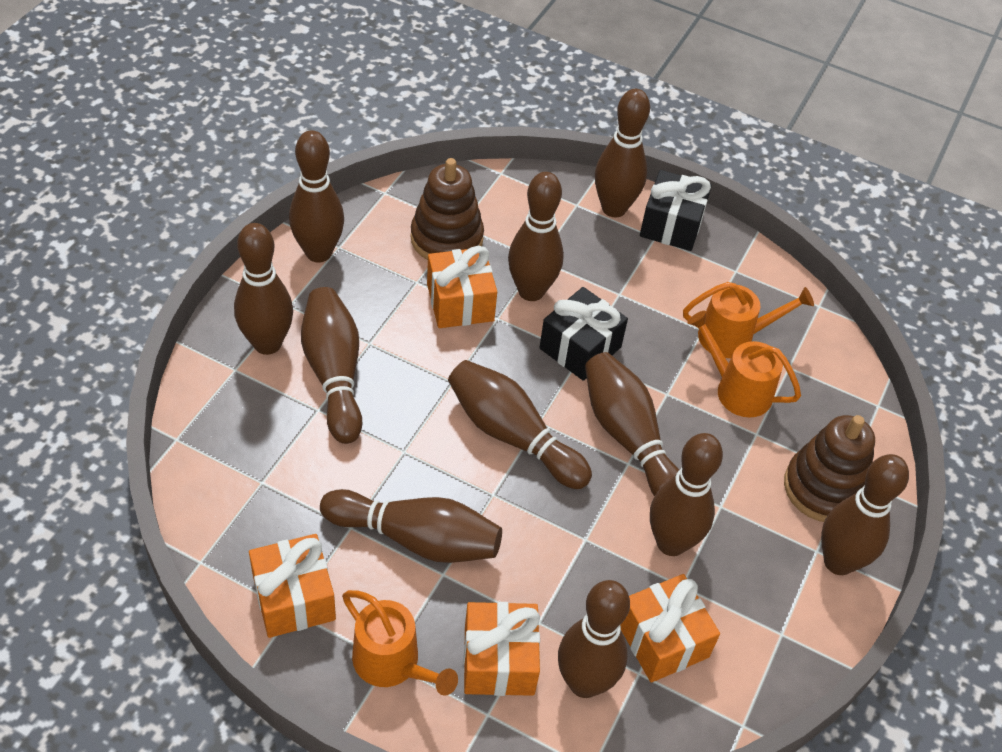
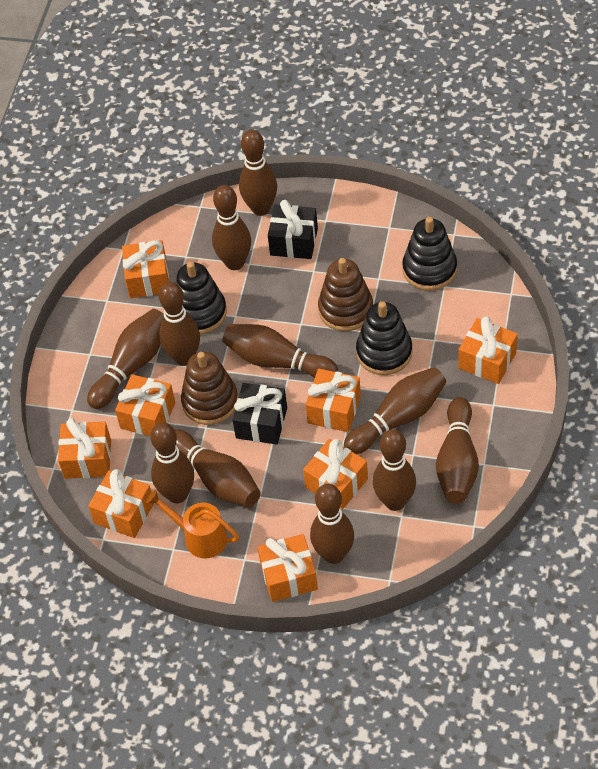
black stacking toy: none = 0 -> [176,262,227,334] [356,301,413,375] [402,217,457,291] = 3
orange gift: [249,534,336,638] [427,246,497,328] [463,602,540,696] [620,574,720,683] = 4 -> [58,418,111,479] [88,469,154,538] [115,374,175,436] [122,240,169,298] [257,534,318,602] [303,439,368,510] [305,369,361,432] [458,316,518,384] = 8
orange watering can: [342,590,458,695] [683,282,814,358] [687,311,801,417] = 3 -> [146,490,239,558] = 1

